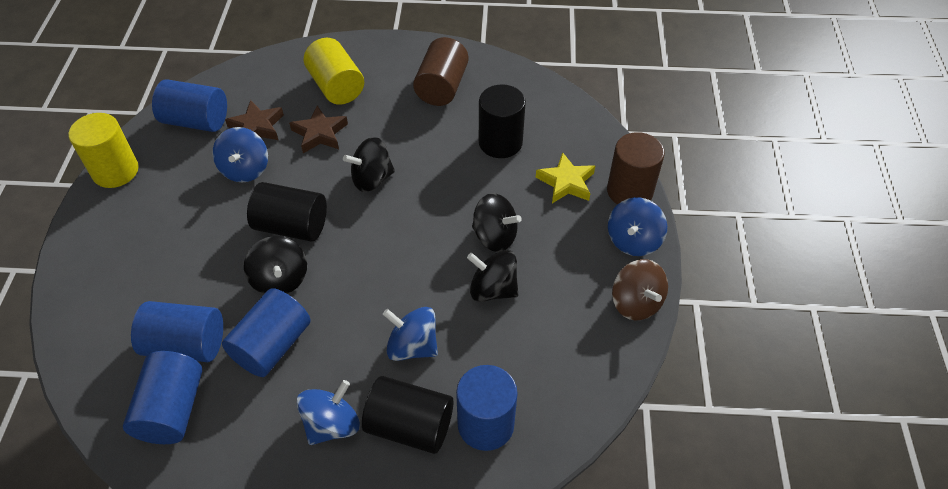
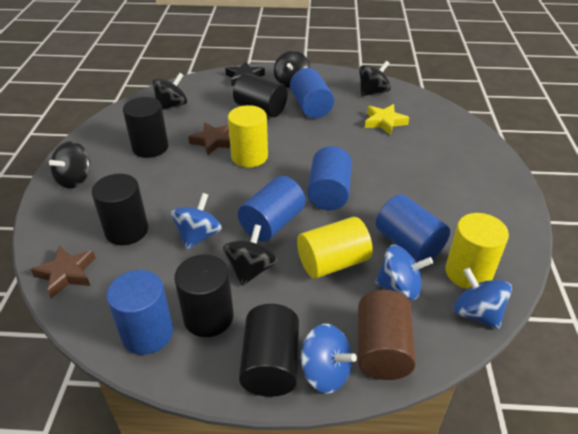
black cylinder: [247,182,327,241] [362,376,453,454] [479,84,526,158] = 3 -> [91,174,148,245] [123,97,168,158] [174,254,234,337] [233,73,287,117] [239,304,299,397] = 5
black spinning top: [244,236,307,294] [343,137,395,192] [467,250,518,302] [472,193,521,252] = 4 -> [49,141,90,189] [152,73,187,110] [223,224,278,286] [274,51,311,89] [359,61,391,96] = 5
black star: none = 0 -> [225,61,265,86] = 1
brown cylinder: [413,37,469,106] [607,132,665,204] = 2 -> [358,290,416,380] = 1
brown spinning top: [612,259,668,320] = 1 -> none = 0
yellow cylinder: [68,113,139,188] [304,38,364,105] = 2 -> [228,105,268,167] [297,217,373,279] [445,213,509,289] = 3

